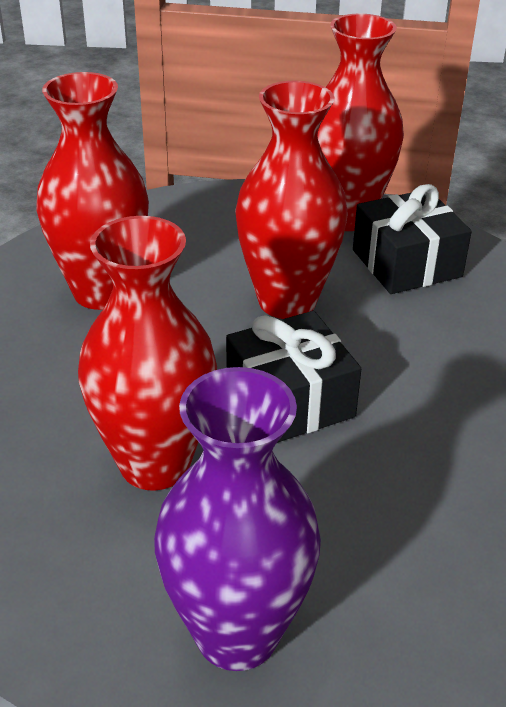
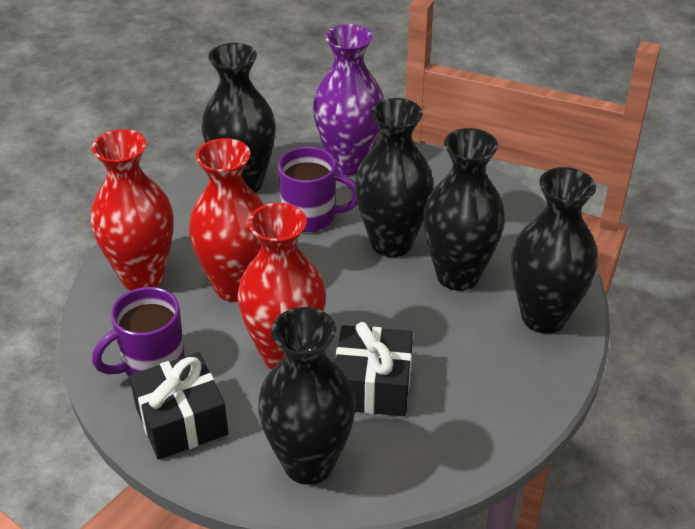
black vase: none = 0 -> [202,43,276,193] [258,307,356,485] [355,98,434,257] [423,128,505,291] [512,167,598,334] = 5
purple mug: none = 0 -> [92,287,185,376] [278,147,358,232] = 2
red vase: [37,72,149,310] [78,216,217,491] [235,81,348,319] [317,14,404,231] = 4 -> [91,129,174,290] [189,138,265,302] [237,203,326,369] = 3

